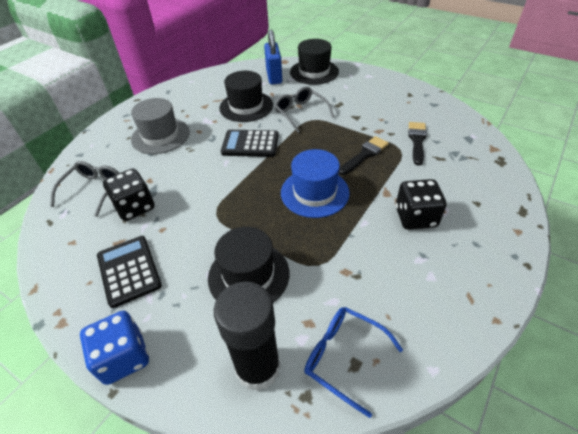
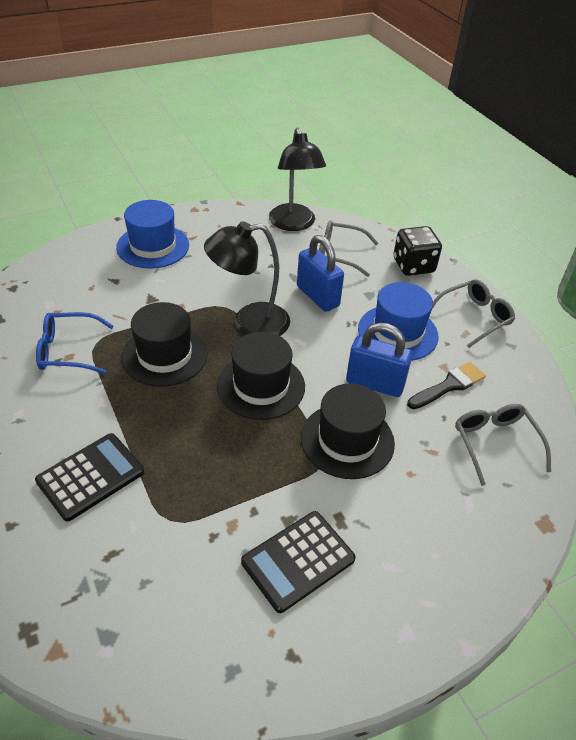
black brush: [339,136,389,175] [408,122,427,166] = 2 -> [407,362,486,409] = 1
black dice: [103,168,155,221] [396,179,446,230] = 2 -> [393,226,442,276] = 1
black glue stick: [214,282,281,391] = 1 -> none = 0
black lamp: none = 0 -> [204,221,290,336] [269,127,326,231] = 2
blue dice: [80,311,149,385] = 1 -> none = 0
blue hat: [281,149,350,218] = 1 -> [116,200,189,269] [358,282,439,361] = 2
blue padlock: [264,30,282,85] = 1 -> [297,235,344,312] [346,323,413,397] = 2
grey glasses: [50,161,119,217] [274,87,334,133] = 2 -> [319,220,378,277] [433,279,515,348] [455,404,551,486] = 3
grey hat: [131,98,190,154] = 1 -> none = 0

